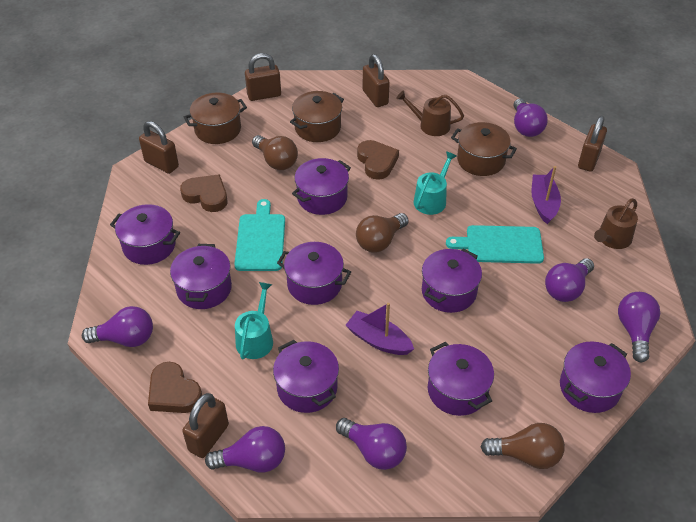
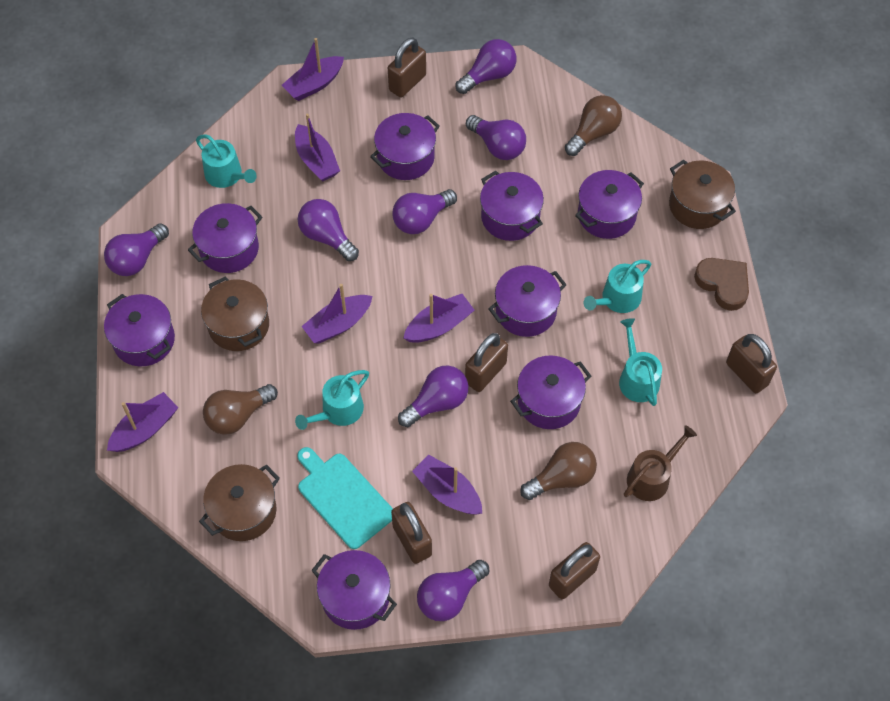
brown heart: [148,362,202,413] [180,174,227,212] [357,140,399,180] = 3 -> [694,258,749,311] = 1
brown watering can: [396,91,464,136] [594,198,638,249] = 2 -> [624,425,697,501] = 1
purple boat: [345,303,414,355] [531,166,561,224] = 2 -> [107,392,178,452] [282,38,344,101] [295,114,340,182] [301,284,372,343] [403,294,474,343] [412,454,482,515] = 6
purple light bulb: [82,306,153,347] [205,426,285,473] [336,418,407,470] [514,98,548,137] [545,258,594,302] [618,292,660,363] = 6 -> [104,223,169,276] [298,199,359,261] [392,189,457,234] [398,366,468,427] [417,560,489,621] [456,39,516,94] [466,115,526,160] = 7
turquoise cutting board: [234,199,285,271] [446,225,544,264] = 2 -> [297,447,393,549] = 1
turquoise watering can: [235,282,273,359] [414,151,456,215] = 2 -> [196,134,257,188] [295,370,369,430] [584,260,652,313] [619,318,662,406] = 4

